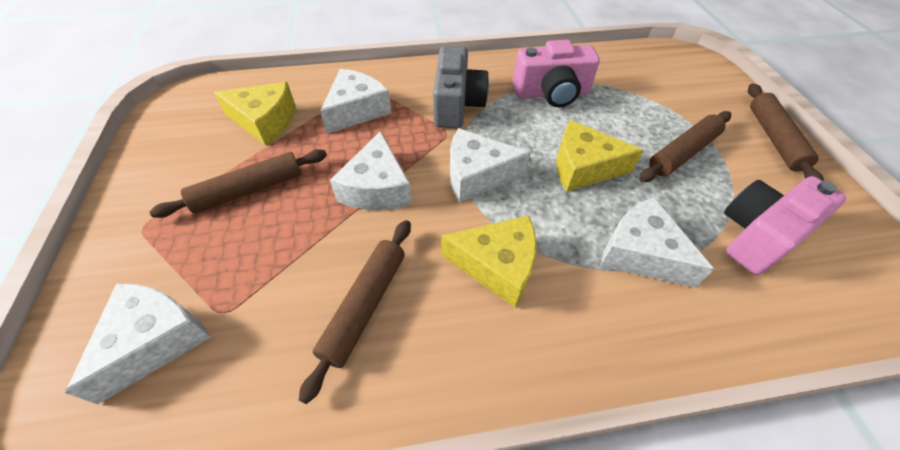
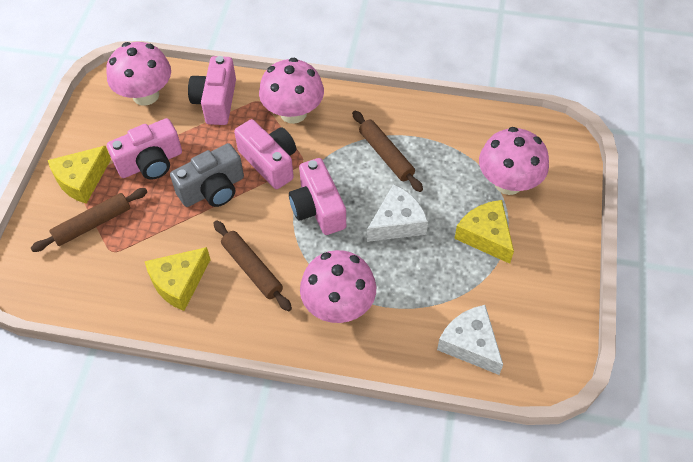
brown rolling pin: [149,149,327,218] [299,220,411,404] [639,111,731,182] [748,84,824,181] = 4 -> [31,188,147,252] [214,220,292,311] [352,111,423,192] = 3
pink camera: [513,40,600,107] [724,176,846,275] = 2 -> [107,118,182,180] [188,56,236,125] [234,119,296,189] [289,158,346,235] = 4
pink mushroom: none = 0 -> [106,42,171,106] [259,58,324,124] [300,250,376,323] [479,127,549,195] = 4
white cheese: [65,284,211,404] [320,69,391,134] [330,131,412,210] [450,128,531,202] [601,197,714,288] = 5 -> [367,184,428,242] [437,305,503,375] = 2

